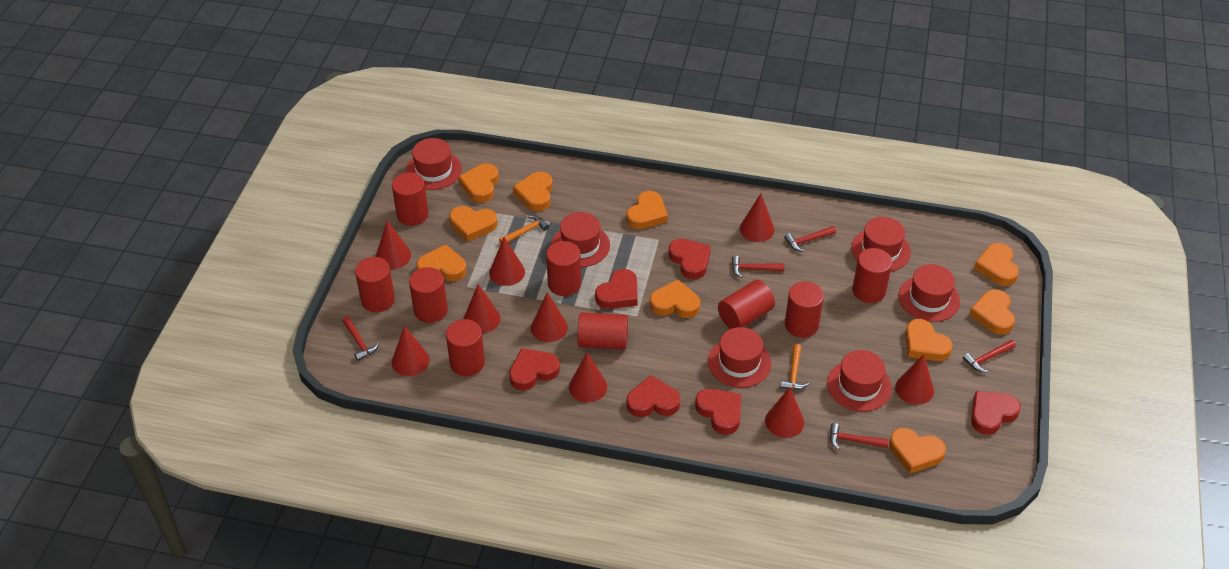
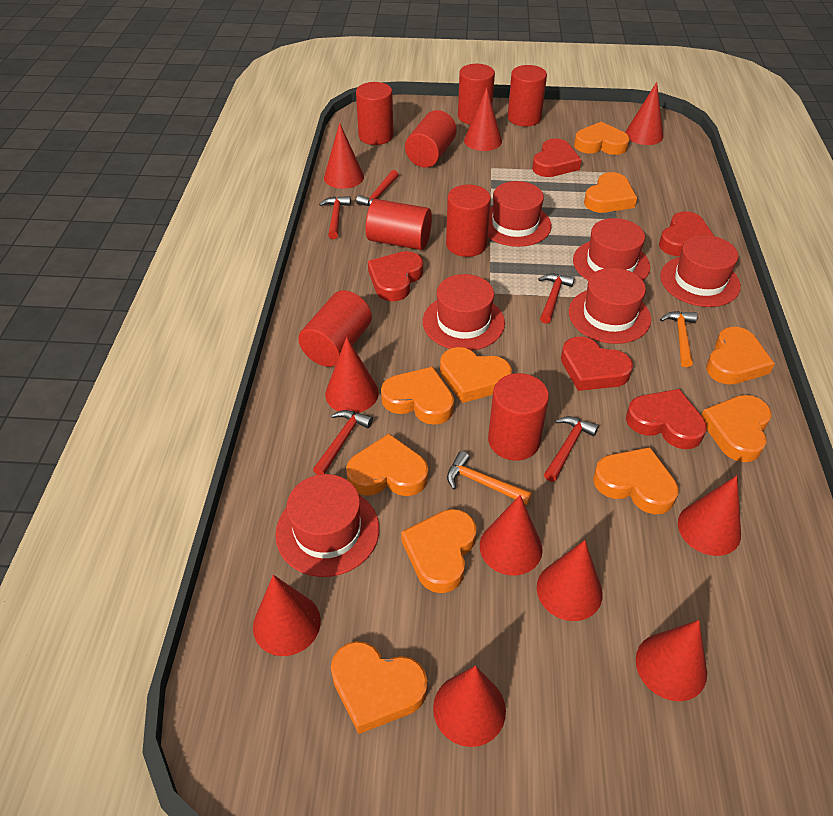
red cone: [376,220,411,269] [392,326,430,376] [464,284,500,333] [489,237,525,286] [531,292,568,342] [569,352,607,403] [740,194,774,242] [765,387,804,438] [895,354,934,405] = 9 -> [253,575,321,656] [324,123,364,189] [325,337,379,413] [433,666,506,747] [464,88,502,151] [480,495,543,576] [537,540,603,621] [625,82,663,145] [636,620,707,701] [678,476,741,556] = 10
red cylinder: [355,257,395,312] [392,172,429,226] [409,267,448,323] [446,319,485,376] [546,241,581,296] [577,313,628,350] [718,280,775,329] [785,281,824,338] [852,248,892,303] = 9 -> [298,290,372,367] [356,82,393,145] [366,199,432,250] [405,110,457,168] [446,185,491,257] [458,64,495,125] [488,373,549,461] [508,65,547,126] = 8
red heart: [509,348,560,390] [595,269,638,309] [626,375,680,417] [668,239,711,279] [695,389,741,435] [971,391,1021,434] = 6 -> [368,251,423,301] [532,139,582,177] [561,337,633,391] [626,389,707,449] [659,211,714,256] = 5

